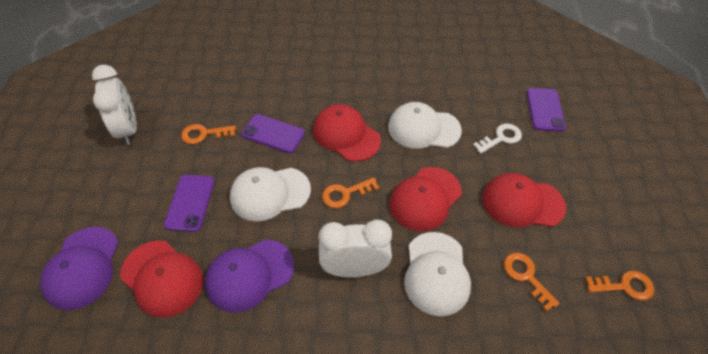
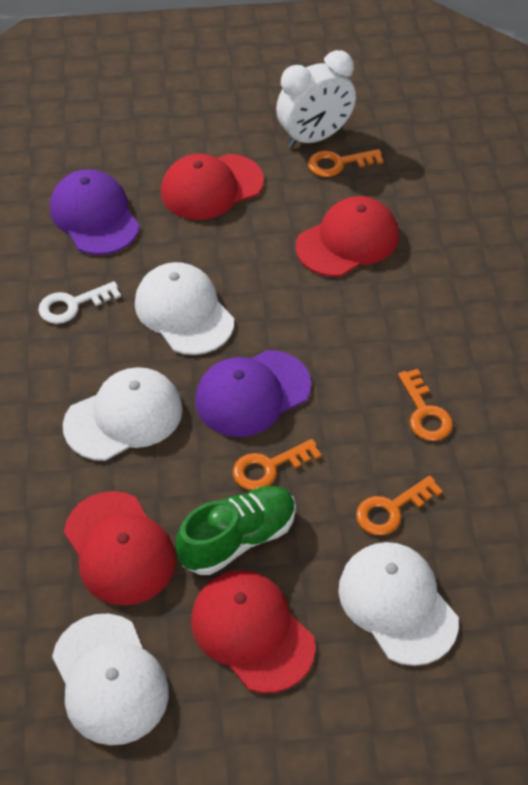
green shoe: none = 0 -> [176,486,296,575] = 1
purple phone: [164,175,215,232] [241,114,305,153] [527,88,566,132] = 3 -> none = 0
white cap: [230,167,311,222] [388,102,462,148] [404,232,471,316] = 3 -> [52,613,169,745] [63,367,183,461] [135,262,234,355] [338,542,459,666] = 4
white clock: [92,65,137,145] [319,220,392,278] = 2 -> [276,50,356,148] = 1

